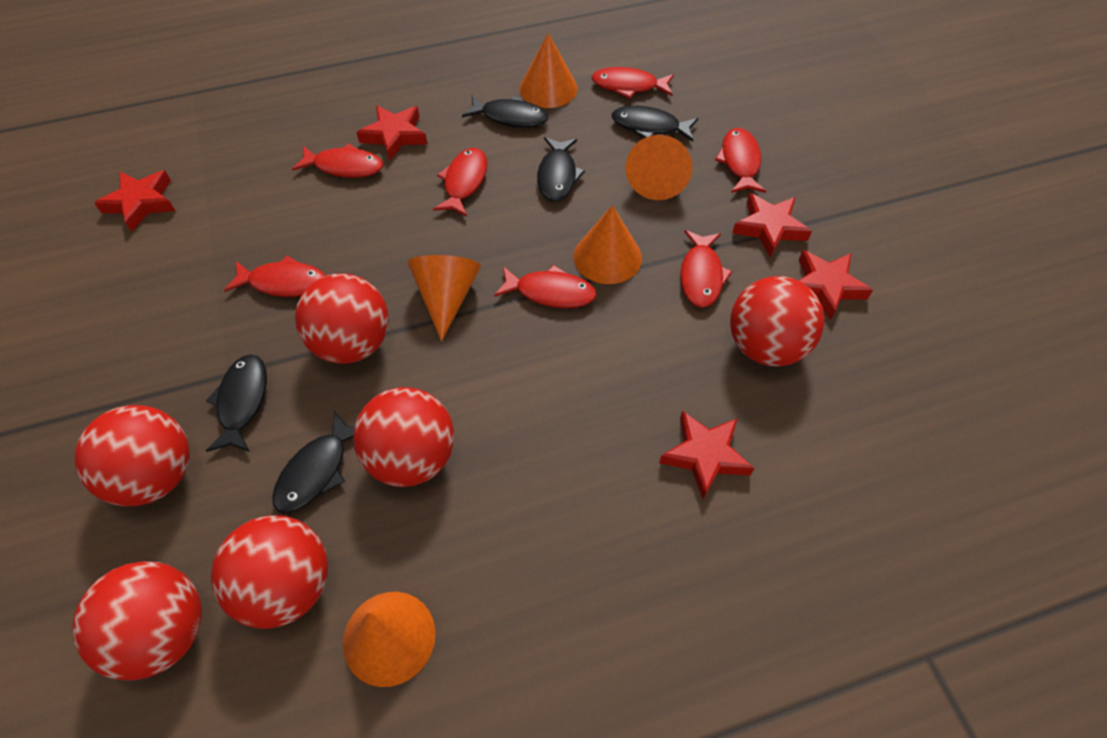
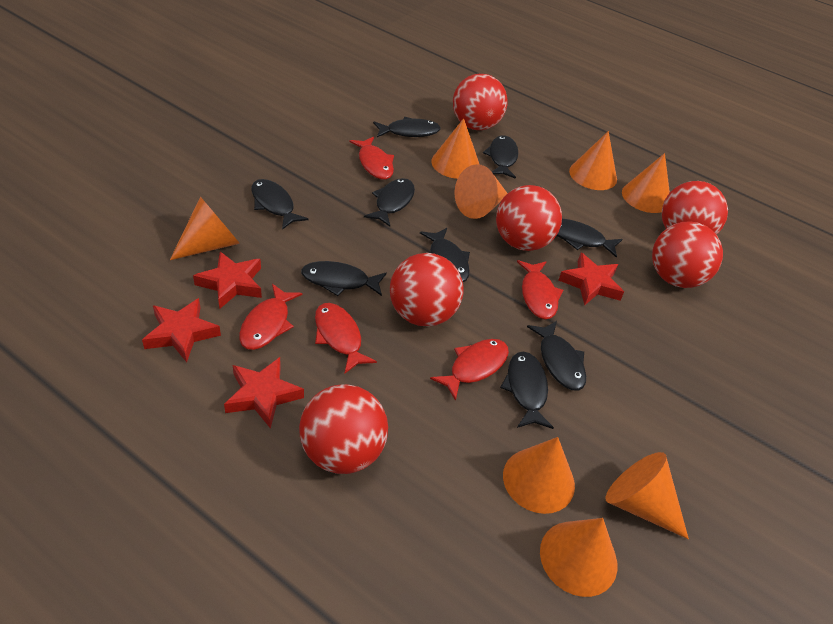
black fish: [206,354,267,452] [272,411,354,514] [462,95,548,128] [537,137,585,202] [612,106,698,141] = 5 -> [251,179,309,230] [301,261,387,296] [364,178,415,227] [373,117,441,137] [420,228,470,282] [483,135,518,179] [500,352,554,429] [527,321,586,391] [556,219,623,258] = 9
orange cone: [343,592,435,687] [408,255,481,341] [520,33,578,108] [573,205,642,284] [625,135,692,200] = 5 -> [170,197,240,260] [431,118,480,179] [454,164,508,219] [503,437,575,514] [540,518,617,597] [569,131,617,190] [606,452,689,539] [622,153,670,213] = 8
red fish: [224,256,326,297] [292,143,383,178] [433,148,487,216] [494,265,597,308] [592,67,674,99] [680,230,733,308] [715,128,766,193] = 7 -> [239,284,302,350] [315,303,377,373] [349,137,394,179] [430,339,509,401] [517,260,563,319] = 5
red star: [94,170,175,232] [356,105,427,161] [659,411,754,499] [732,193,812,258] [798,250,873,320] = 5 -> [142,298,221,362] [193,252,262,309] [224,357,304,429] [559,253,624,305] = 4

